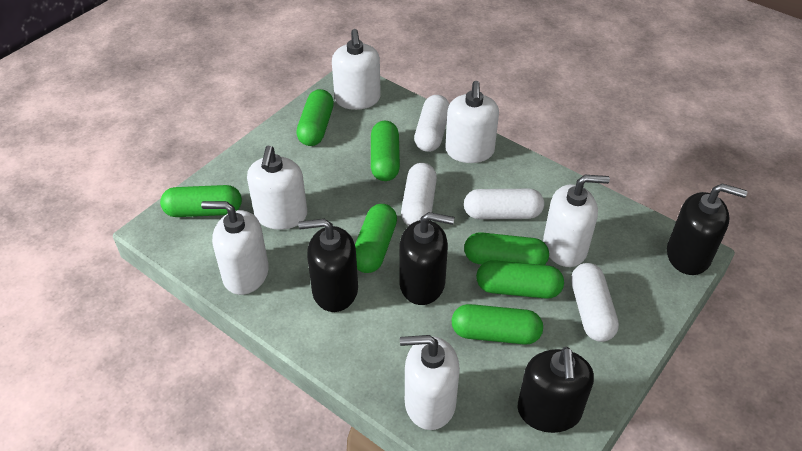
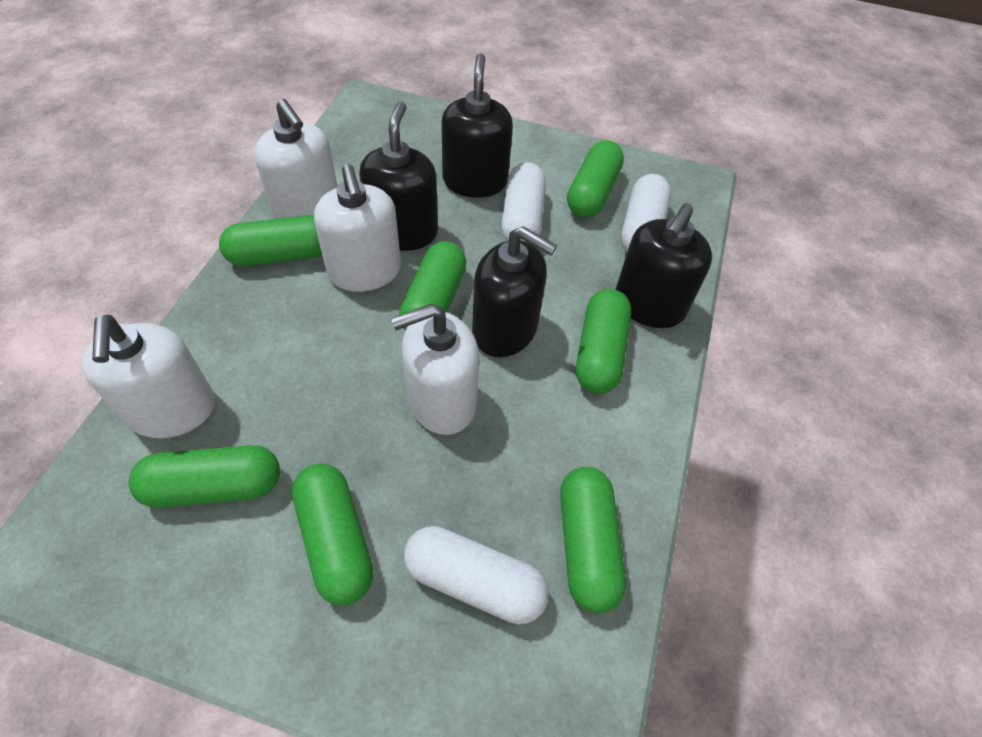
white capsule: [401,163,437,226] [414,95,449,152] [464,189,544,219] [571,263,619,342] = 4 -> [404,526,549,624] [501,162,546,242] [621,174,671,252] = 3
white soap dispenser: [201,201,269,295] [247,146,307,230] [332,29,381,110] [400,335,460,430] [445,81,499,163] [543,175,610,267] = 6 -> [81,315,215,438] [254,99,337,219] [314,164,401,292] [391,304,479,435] = 4

